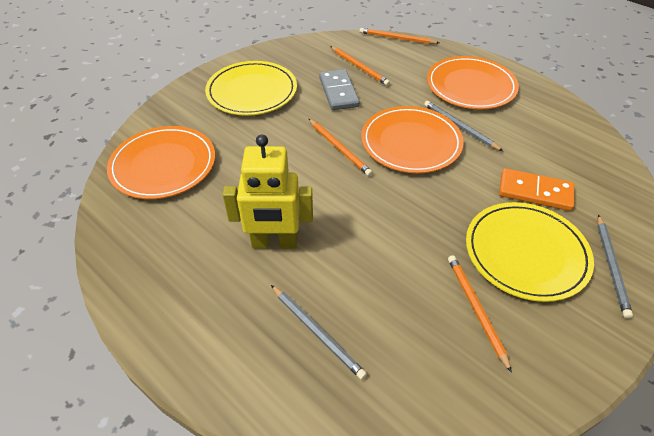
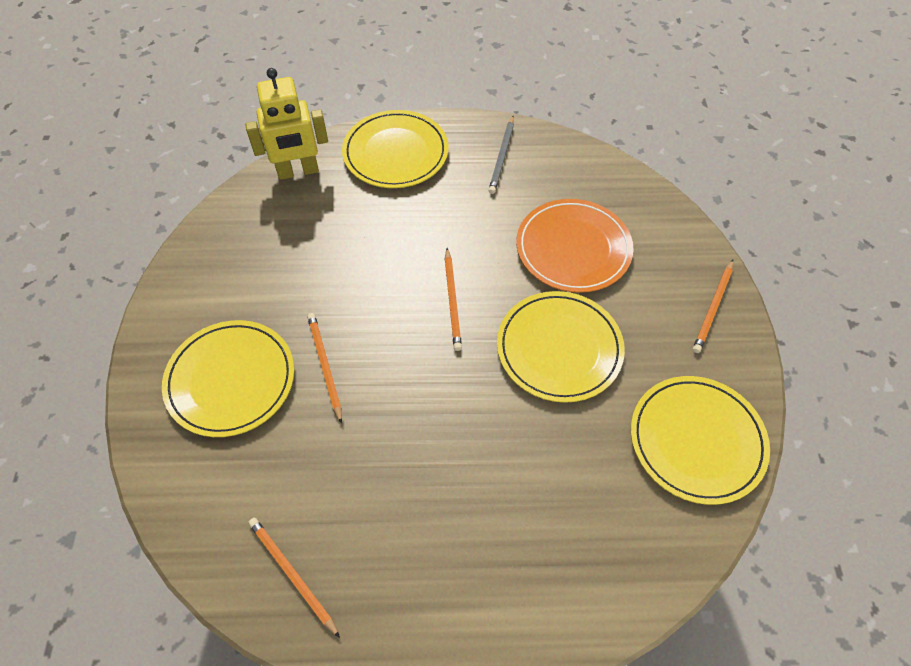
grey domino: [319,69,360,110] = 1 -> none = 0
grey pencil: [271,285,367,380] [424,101,503,151] [597,215,633,319] = 3 -> [488,116,514,194] = 1
orange domino: [499,168,574,211] = 1 -> none = 0
orange plate: [107,126,215,199] [361,106,464,173] [427,56,519,109] = 3 -> [516,199,634,293] = 1
yellow plate: [205,61,297,116] [466,202,594,302] = 2 -> [162,320,294,437] [342,110,449,188] [497,291,625,403] [631,376,770,505] = 4

